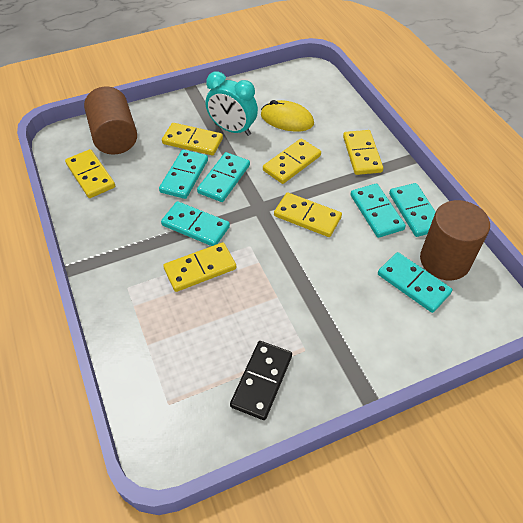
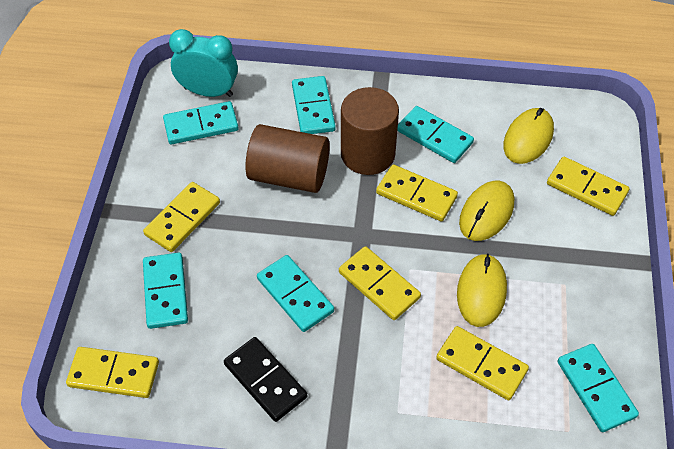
yellow mouse: [261,100,314,132] = 1 -> [457,253,507,327] [459,181,514,241] [503,108,554,164] = 3

